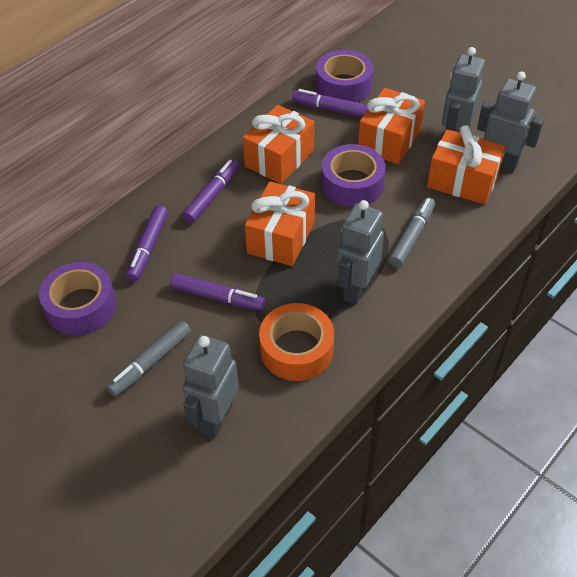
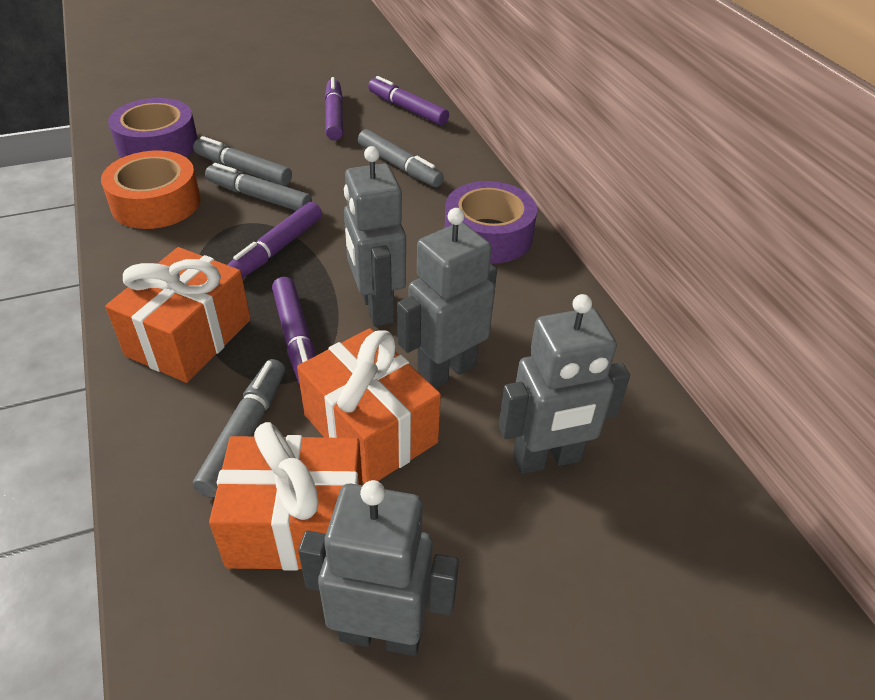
grey marker: [106,320,191,397] [389,197,435,268] = 2 -> [193,136,292,186] [193,359,285,498] [205,163,312,211] [358,129,444,187] = 4
orange gift: [243,105,315,184] [245,181,315,266] [358,88,425,164] [427,125,505,205] = 4 -> [105,247,251,383] [209,422,363,571] [297,328,441,483] = 3
purple tape: [39,262,116,335] [316,50,373,102] [321,144,386,207] = 3 -> [108,98,198,158] [445,181,537,264] = 2

